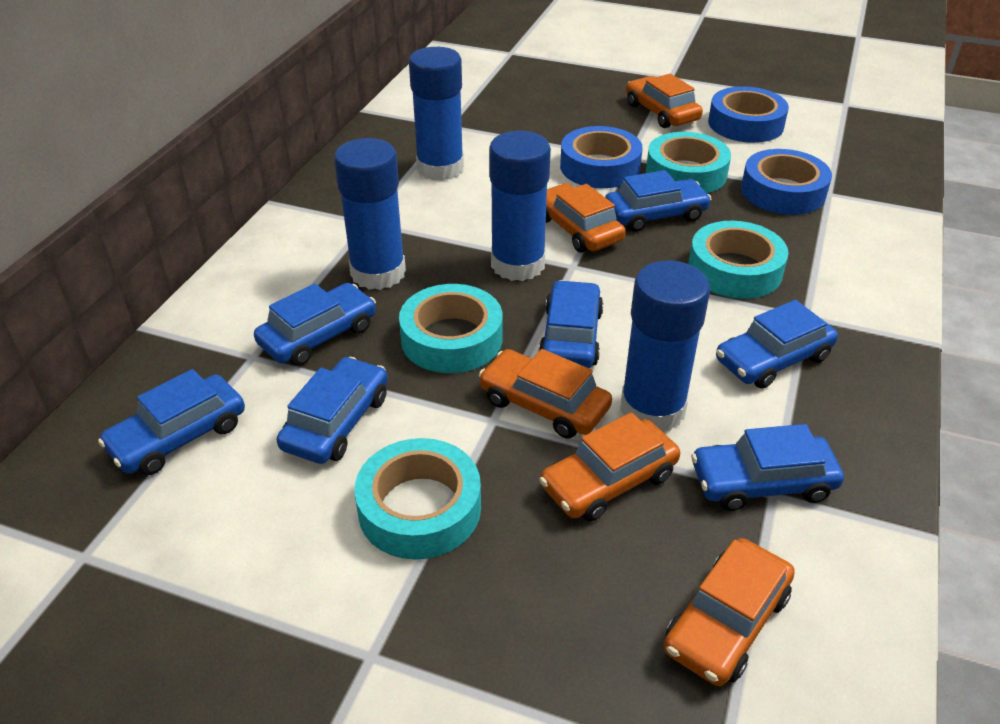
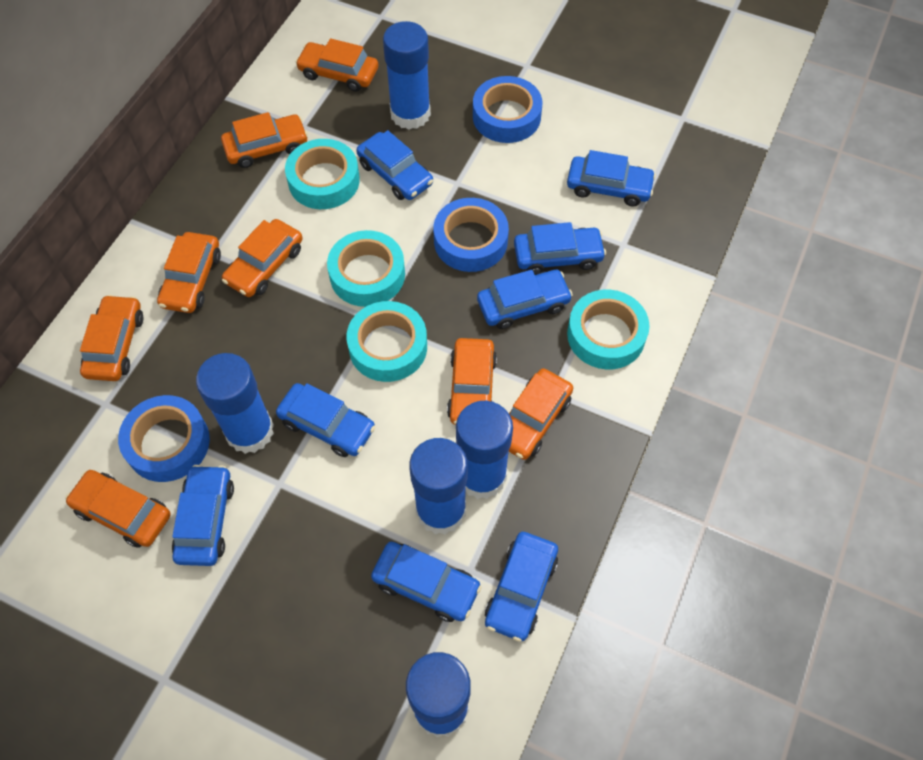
blue car: [98,369,245,475] [254,283,376,366] [277,357,388,464] [539,280,603,368] [605,170,711,232] [691,424,844,511] [716,300,838,389] = 7 -> [172,465,234,566] [276,383,375,457] [356,130,433,200] [371,542,482,622] [477,270,573,329] [485,532,558,642] [514,222,606,275] [567,150,656,206] = 8
blue glue stick: [334,138,406,290] [409,47,464,181] [489,131,551,281] [620,261,710,431] = 4 -> [196,353,274,454] [383,21,431,129] [406,652,471,738] [409,438,468,535] [456,401,513,499] = 5
orange car: [479,349,612,439] [539,412,680,521] [546,183,626,252] [626,74,703,128] [664,538,795,686] = 5 -> [65,470,171,548] [80,295,143,381] [157,232,221,313] [221,112,308,168] [222,219,303,297] [296,38,378,92] [447,338,497,425] [509,368,573,460] = 8

